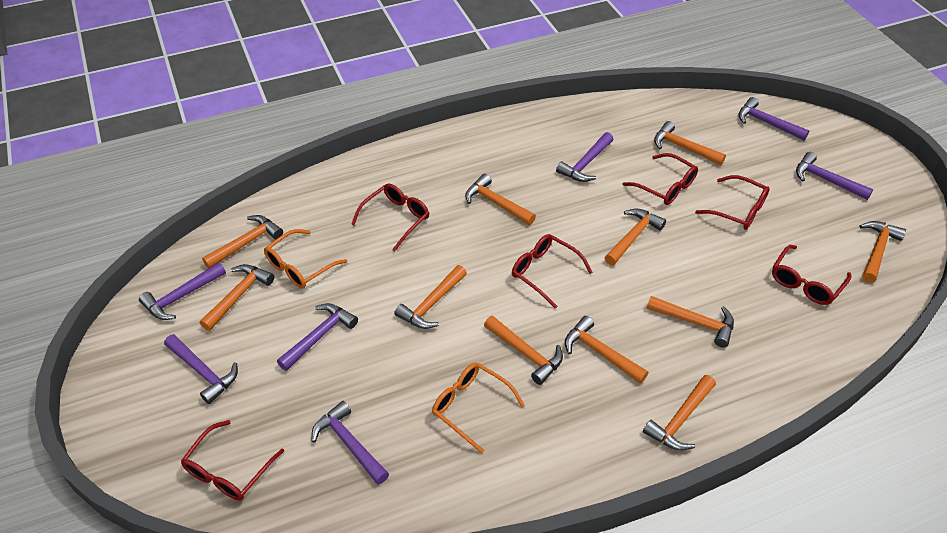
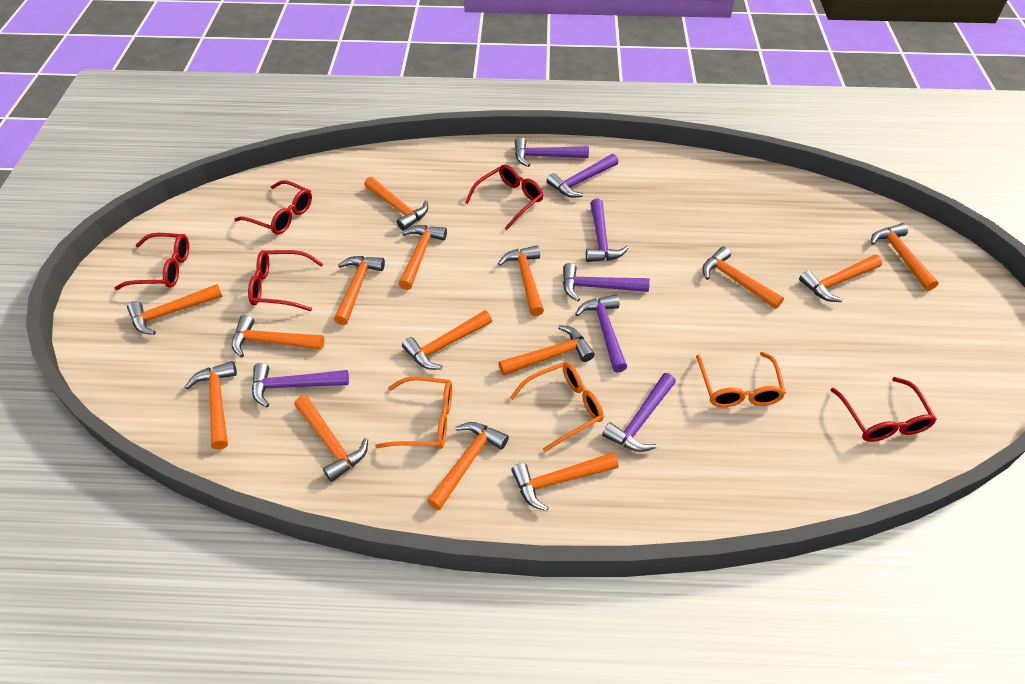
orange glasses: [264,229,347,289] [432,363,525,453] = 2 -> [375,376,452,449] [510,362,604,452] [696,352,786,407] = 3
orange hammer: [200,264,274,331] [202,215,283,269] [394,265,467,329] [465,174,536,225] [484,316,563,385] [565,316,648,384] [604,209,666,265] [643,375,716,451] [647,296,734,348] [654,121,726,165] [860,221,906,283] = 11 -> [127,284,223,335] [185,361,237,450] [232,315,324,358] [294,395,368,482] [334,256,385,325] [364,177,428,231] [399,225,447,290] [402,310,492,370] [427,422,509,510] [498,245,544,316] [499,325,595,376] [511,452,619,511] [702,247,784,309] [799,255,882,302] [871,223,939,291] = 15
red glasses: [181,420,284,501] [351,183,429,252] [512,234,593,309] [623,153,698,205] [695,175,770,230] [772,245,852,305] = 6 -> [114,233,189,290] [234,180,312,234] [248,250,323,311] [465,164,543,230] [831,377,937,442] = 5

